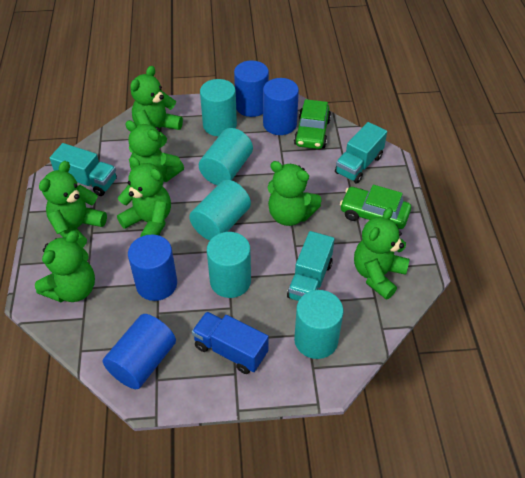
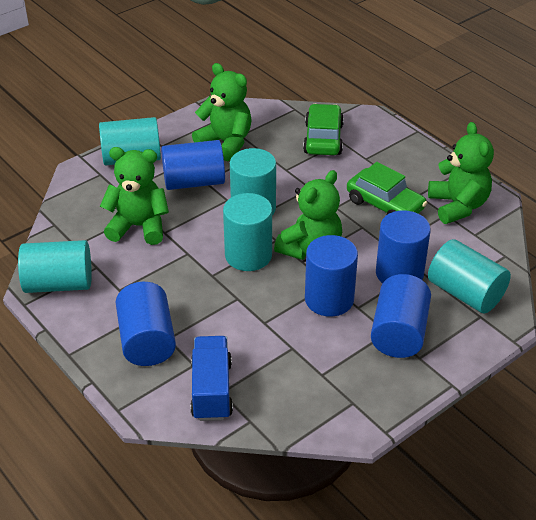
blue cylinder: [103,314,176,389] [128,235,177,301] [234,61,269,117] [263,78,299,135] = 4 -> [115,282,176,366] [161,140,225,190] [305,235,358,317] [371,274,431,358] [376,210,431,283] = 5
green teddy bear: [35,230,95,302] [39,161,107,248] [117,156,171,237] [125,120,184,182] [130,66,183,148] [268,161,322,226] [354,207,410,300] = 7 -> [100,147,169,245] [192,63,252,161] [274,170,342,260] [428,122,494,224] = 4
turquoise truck: [50,143,117,196] [287,231,335,301] [335,122,387,184] = 3 -> none = 0

